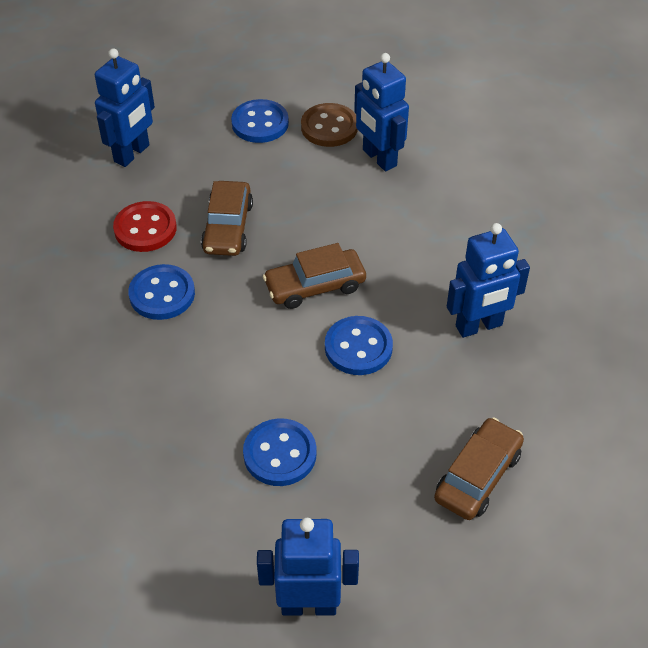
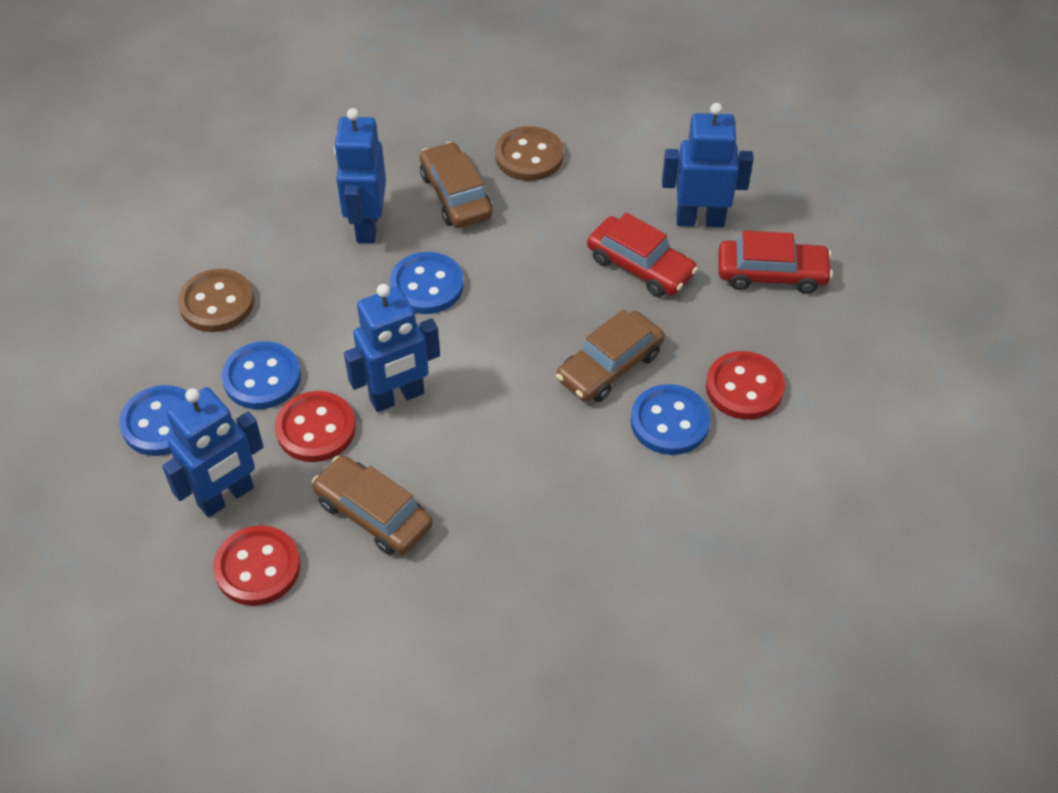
brown button: [301,103,358,147] = 1 -> [178,269,254,332] [495,126,563,181] = 2
red button: [113,201,177,252] = 1 -> [213,525,300,606] [275,391,356,462] [706,351,785,420] = 3
red car: none = 0 -> [587,213,698,297] [718,230,833,294] = 2

